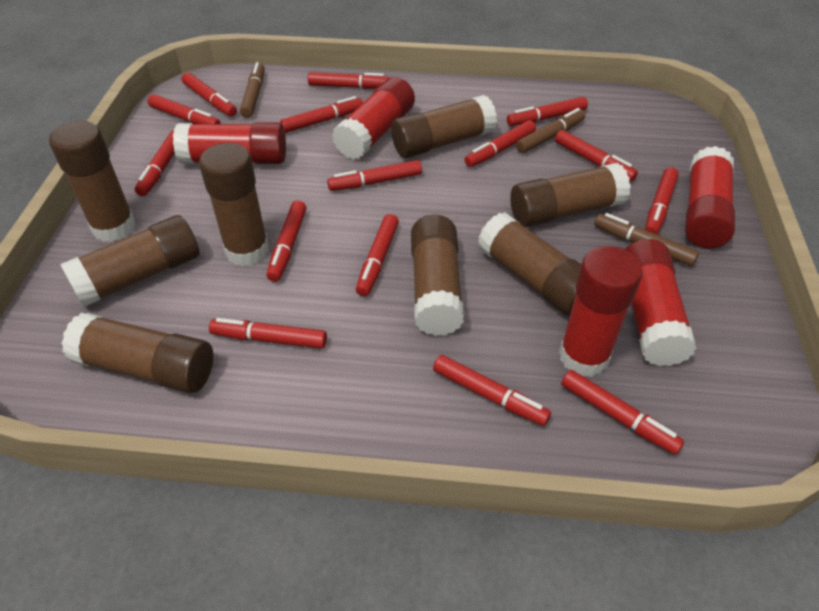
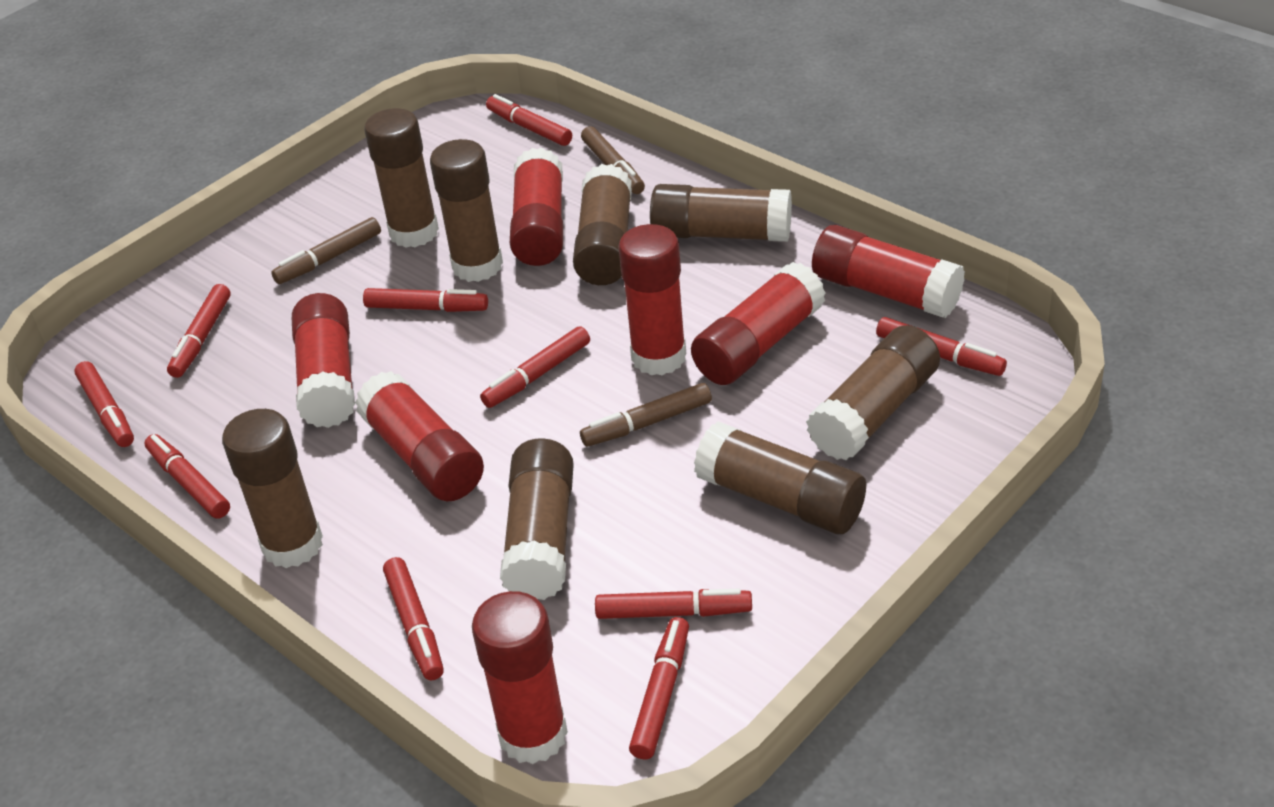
red glue stick: [173,123,286,164] [332,77,415,160] [559,246,643,377] [625,239,697,366] [685,146,735,248] = 5 -> [292,293,355,428] [355,371,484,501] [472,591,568,764] [510,148,563,266] [618,224,686,375] [691,262,826,385] [812,225,965,318] = 7
red marker: [135,130,175,196] [148,94,221,124] [182,73,237,117] [209,318,327,349] [267,201,306,282] [280,96,363,133] [308,72,390,89] [327,160,422,191] [356,214,399,296] [433,355,551,426] [464,120,536,167] [507,97,588,126] [555,130,638,182] [561,370,684,455] [645,167,679,234] = 15 -> [74,361,134,447] [145,434,230,519] [167,284,231,378] [363,288,488,312] [383,557,444,680] [480,326,590,408] [486,94,572,146] [595,588,752,619] [629,617,689,760] [876,317,1007,376] = 10

